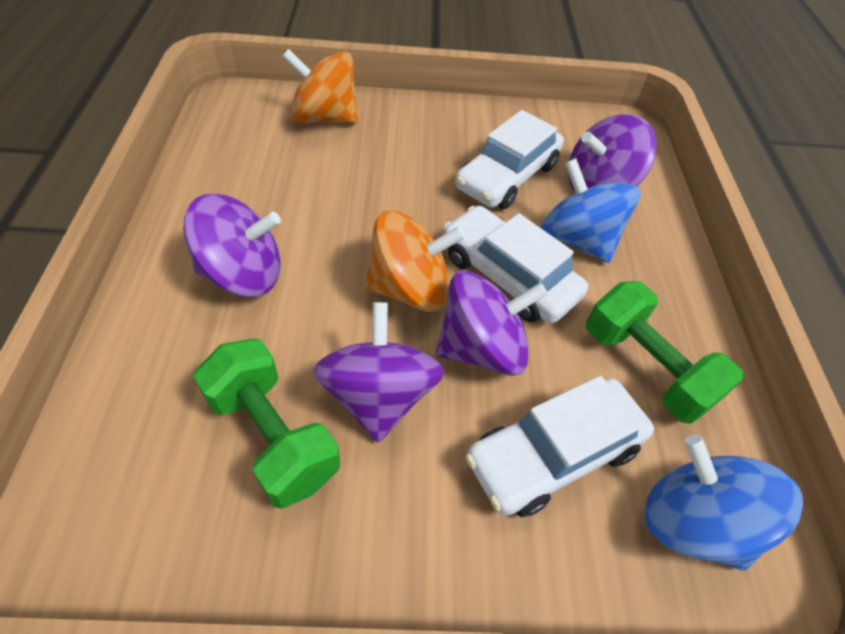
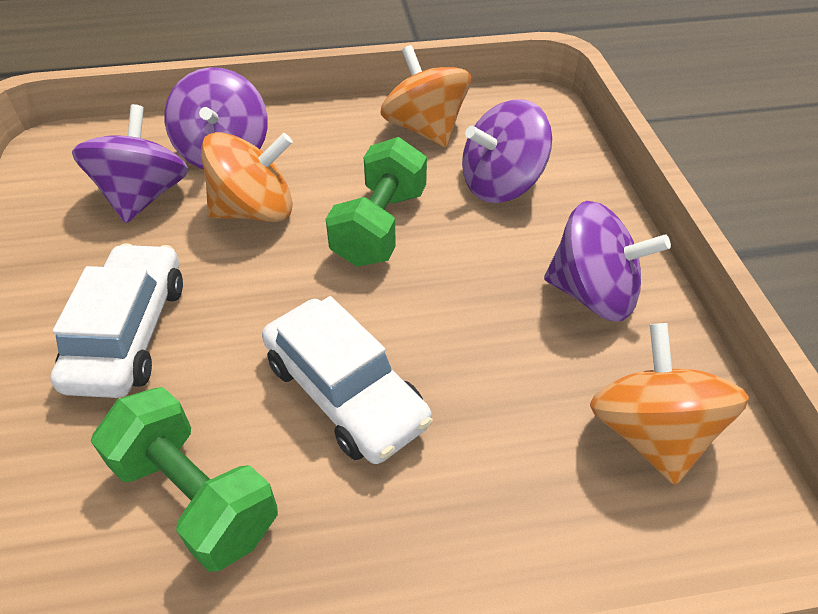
blue spinning top: [541,158,641,263] [644,435,803,571] = 2 -> none = 0
orange spinning top: [282,49,359,124] [364,210,465,312] = 2 -> [201,132,293,222] [381,45,471,147] [590,323,749,485] = 3
white car: [443,206,588,323] [455,110,564,209] [465,376,654,517] = 3 -> [50,243,183,398] [262,296,432,464] = 2

